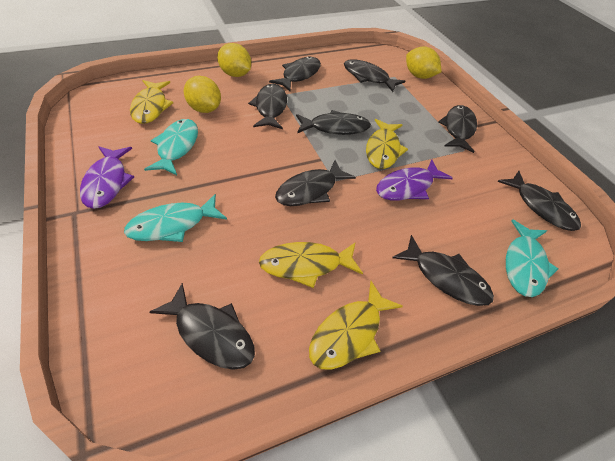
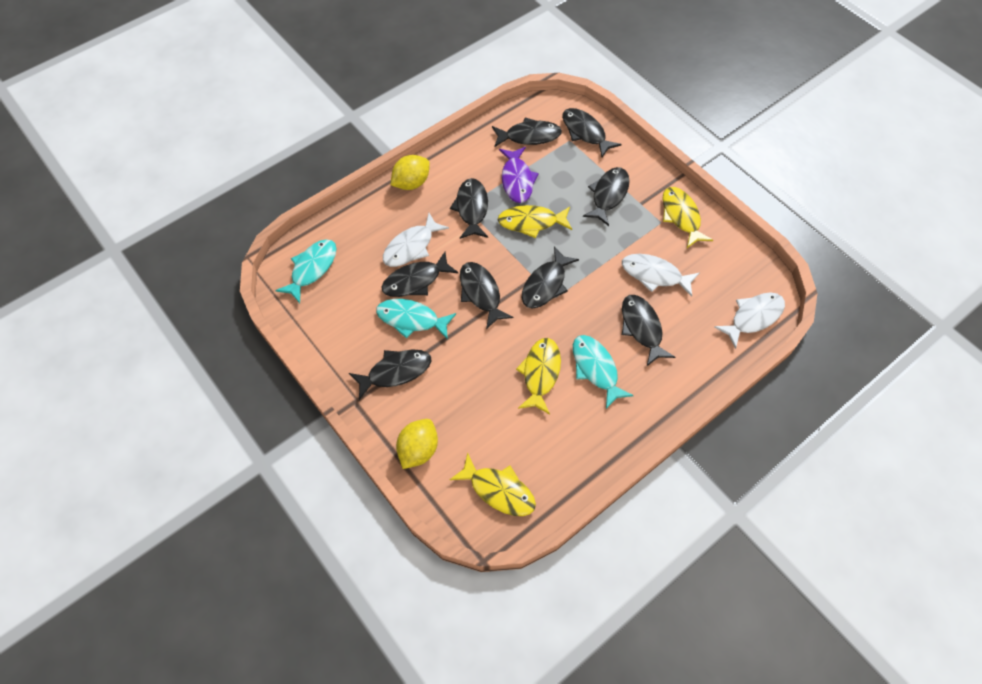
purple fish: [80,147,134,209] [376,159,453,201] = 2 -> [499,147,539,203] = 1
white fish: none = 0 -> [383,213,449,267] [622,254,699,297] [714,292,785,349] = 3
yellow lemon: [184,76,221,113] [217,43,251,77] [406,46,442,79] = 3 -> [391,155,430,190] [396,419,438,469] = 2

